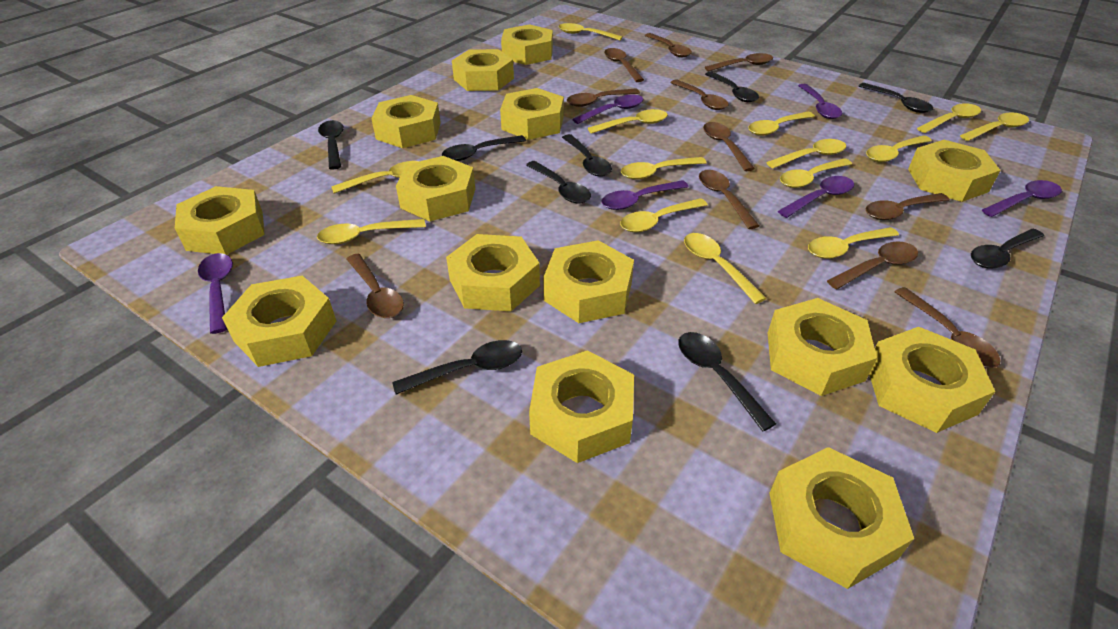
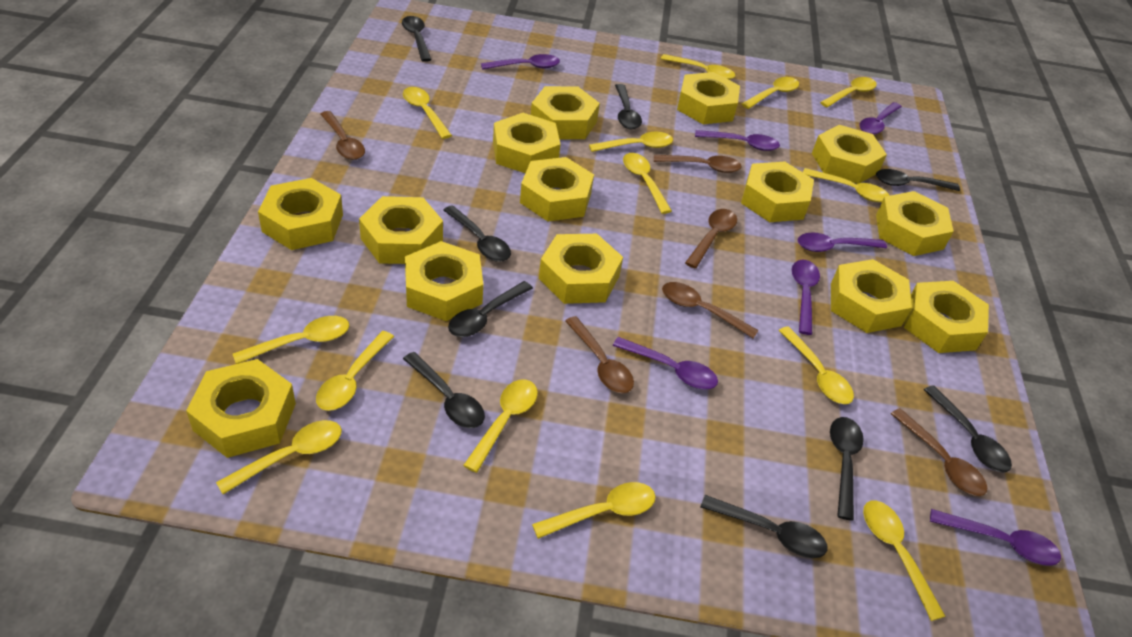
brown spoon: [347,254,404,318] [567,89,640,107] [604,48,644,82] [645,33,692,57] [670,79,729,110] [699,170,759,229] [703,122,755,171] [705,53,773,72] [827,241,918,289] [866,193,949,220] [894,287,1001,368] = 11 -> [320,111,365,160] [565,316,634,394] [654,155,742,173] [662,282,759,338] [685,209,737,268] [891,408,987,496] = 6
purple spoon: [198,253,233,334] [572,94,643,124] [601,180,689,210] [778,176,854,218] [798,84,842,119] [982,180,1062,217] = 6 -> [481,54,560,70] [613,337,718,389] [695,130,780,151] [792,260,820,335] [798,232,887,252] [859,102,902,135] [930,509,1061,566] = 7

